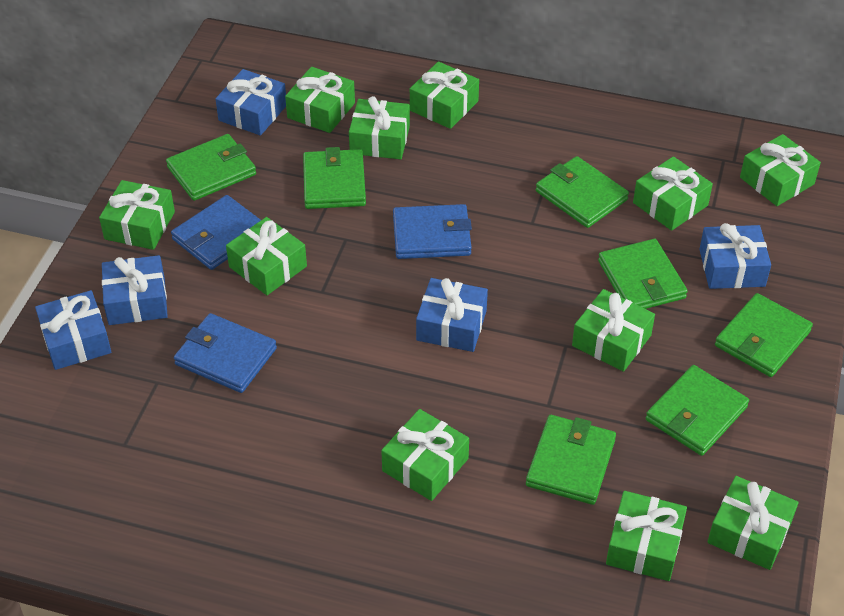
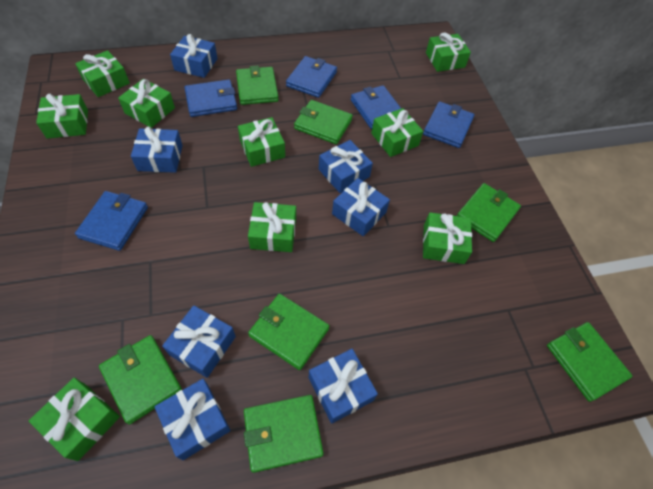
blue gift: [35,290,111,370] [102,255,168,325] [215,69,286,136] [416,278,488,352] [699,223,771,289] = 5 -> [131,127,183,173] [154,379,231,460] [162,305,236,378] [170,34,218,78] [309,349,378,424] [319,140,373,193] [332,178,390,236] = 7
blue wallet: [171,195,261,270] [174,313,277,393] [393,204,472,259] = 3 -> [75,191,148,251] [185,79,237,117] [286,56,337,98] [351,85,401,129] [423,102,475,148] = 5
green gift: [99,180,175,250] [226,217,307,295] [285,67,355,133] [349,96,410,159] [381,409,469,501] [410,61,479,129] [572,289,655,372] [606,491,687,581] [633,156,713,231] [707,476,798,570] [740,134,821,206] = 11 -> [29,378,120,461] [36,94,88,139] [75,50,130,97] [118,79,175,128] [238,117,285,167] [248,202,296,252] [371,108,423,157] [423,212,472,264] [426,32,471,72] = 9

